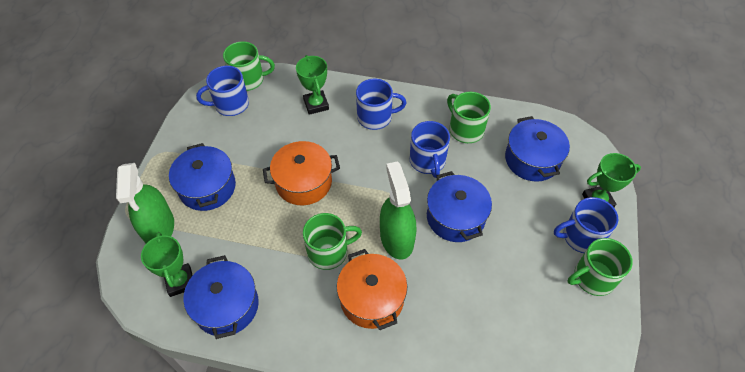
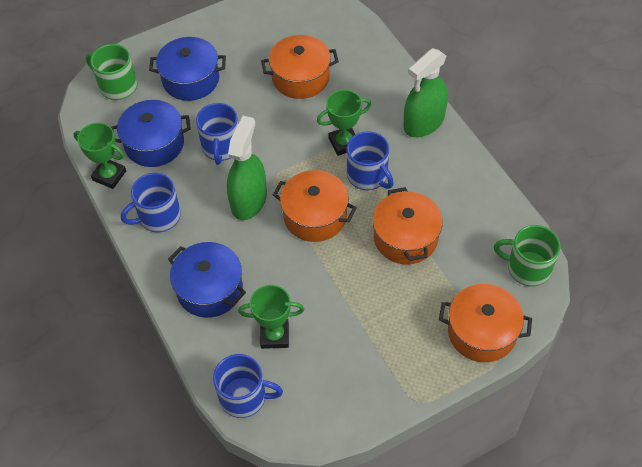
blue pot: [169,143,236,211] [183,255,259,339] [427,171,492,242] [505,116,570,182] = 4 -> [111,100,191,167] [149,37,226,101] [168,242,246,318] = 3
green mug: [223,41,275,91] [303,213,362,270] [447,92,491,143] [568,238,633,296] = 4 -> [86,44,137,100] [494,225,560,286] = 2
orange pot: [263,141,340,205] [337,249,407,330] = 2 -> [261,35,339,99] [273,170,357,242] [372,187,443,264] [439,284,532,362] = 4

